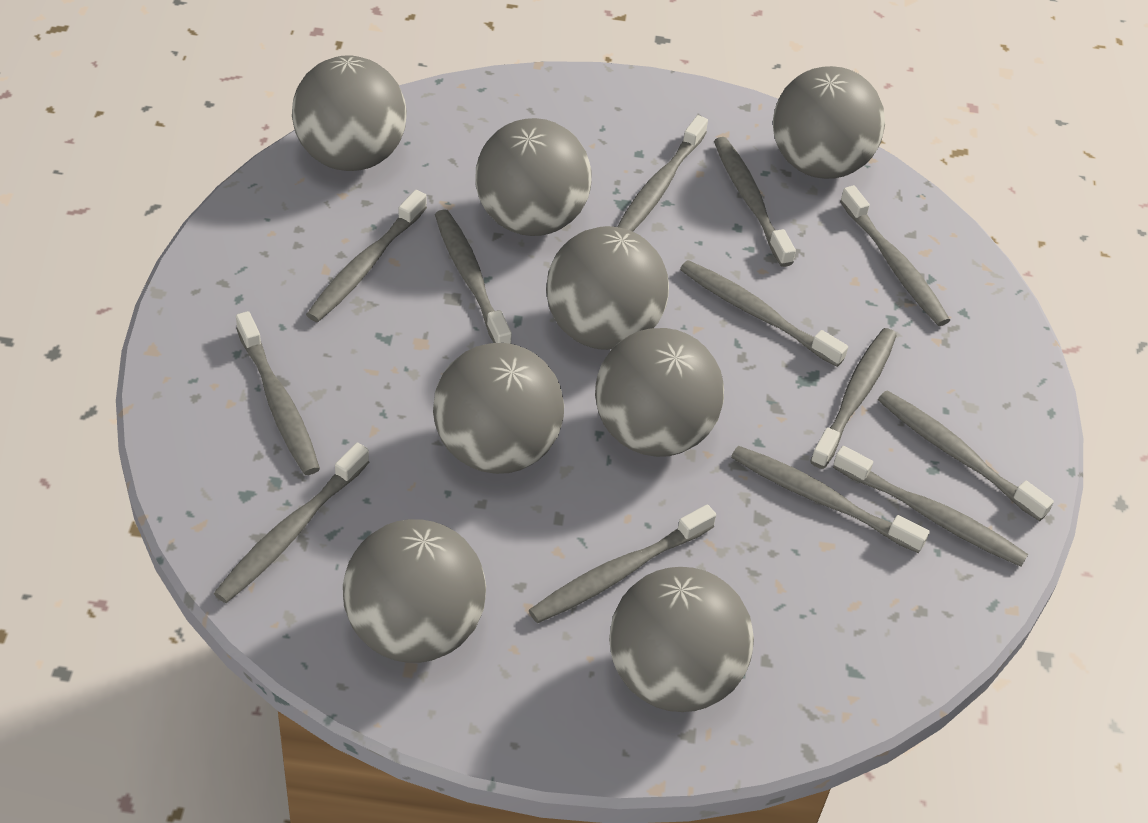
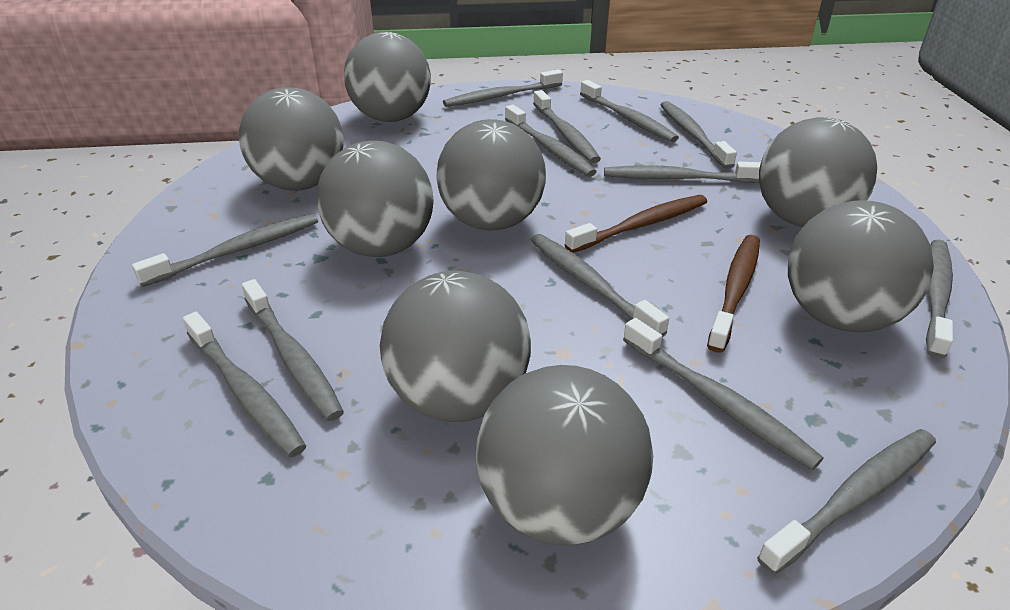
brown toothbrush: none = 0 -> [565,195,707,253] [707,235,760,353] = 2

